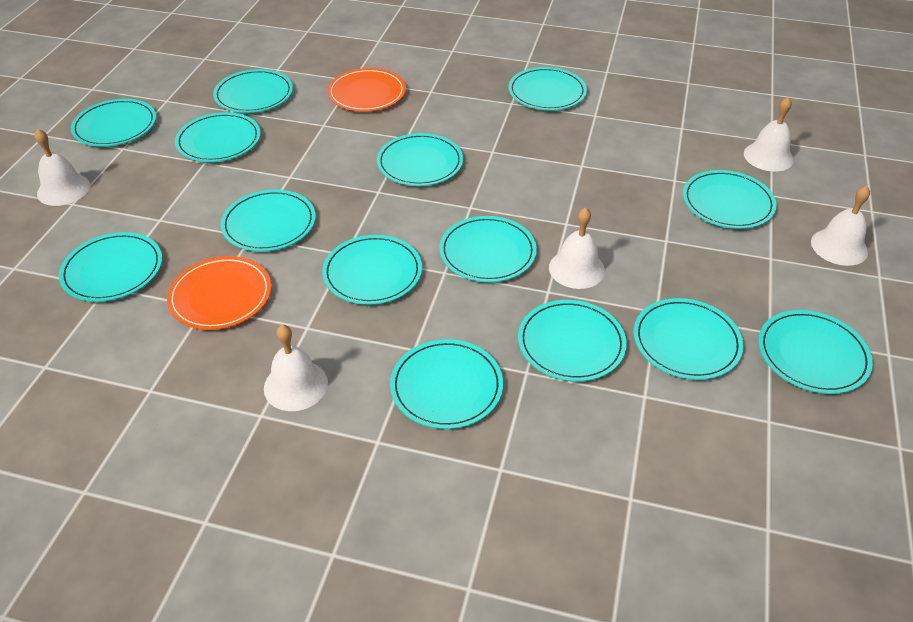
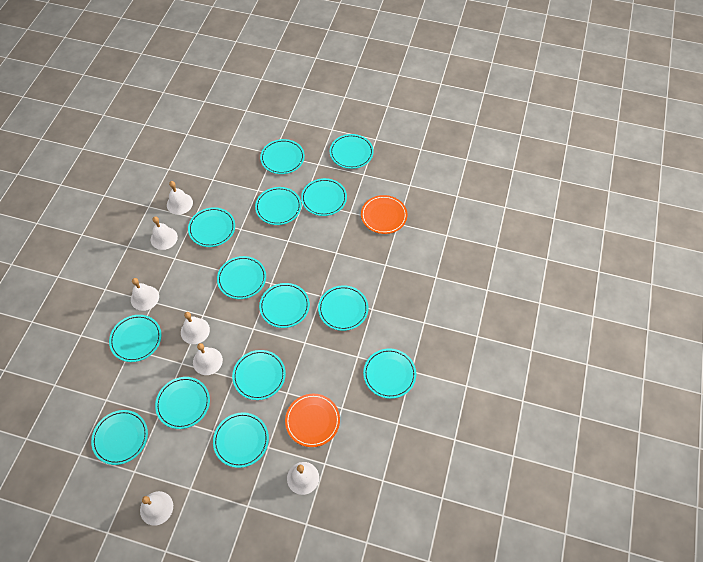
white bell: [35,129,90,206] [264,324,328,411] [549,207,605,289] [744,97,794,172] [811,185,870,266] = 5 -> [131,278,159,311] [140,491,173,526] [151,216,178,250] [167,181,193,215] [181,312,210,344] [193,343,223,375] [287,462,319,495] = 7

